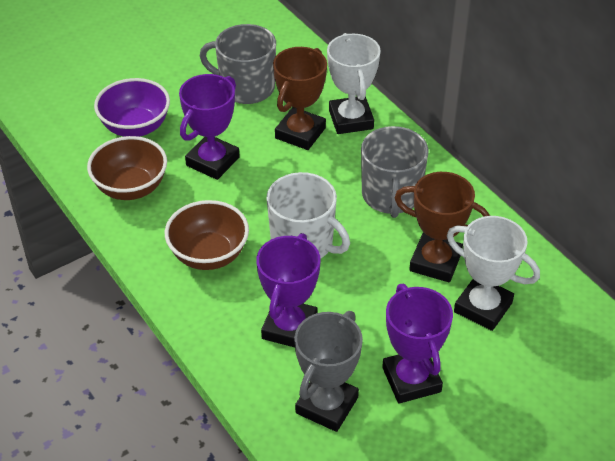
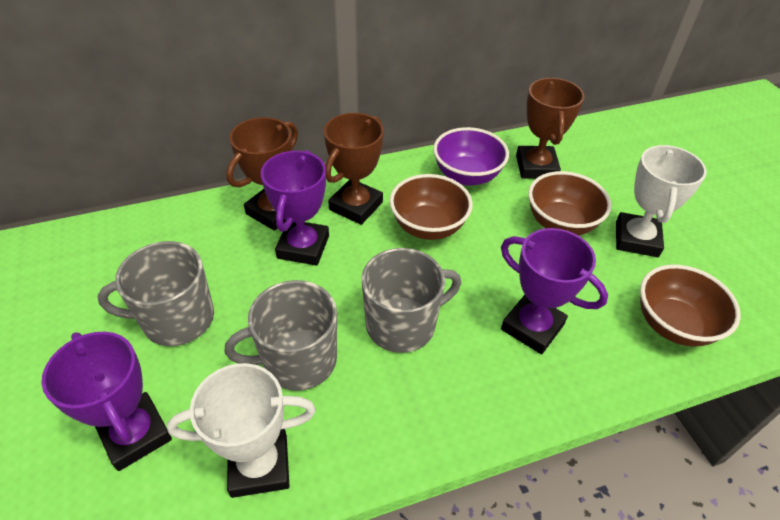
brown bowl: [87,136,167,200] [165,200,249,270] = 2 -> [390,174,473,240] [528,171,612,236] [640,264,741,347] = 3
brown trophy: [273,47,327,150] [395,172,490,282] = 2 -> [226,117,298,231] [324,113,384,225] [516,78,585,179] = 3
grey mug: [200,24,276,104] [361,126,429,218] = 2 -> [98,241,214,346] [225,280,337,391] [361,248,461,353] = 3
grey trophy: [294,311,363,432] = 1 -> none = 0
white mug: [266,172,350,259] = 1 -> none = 0

